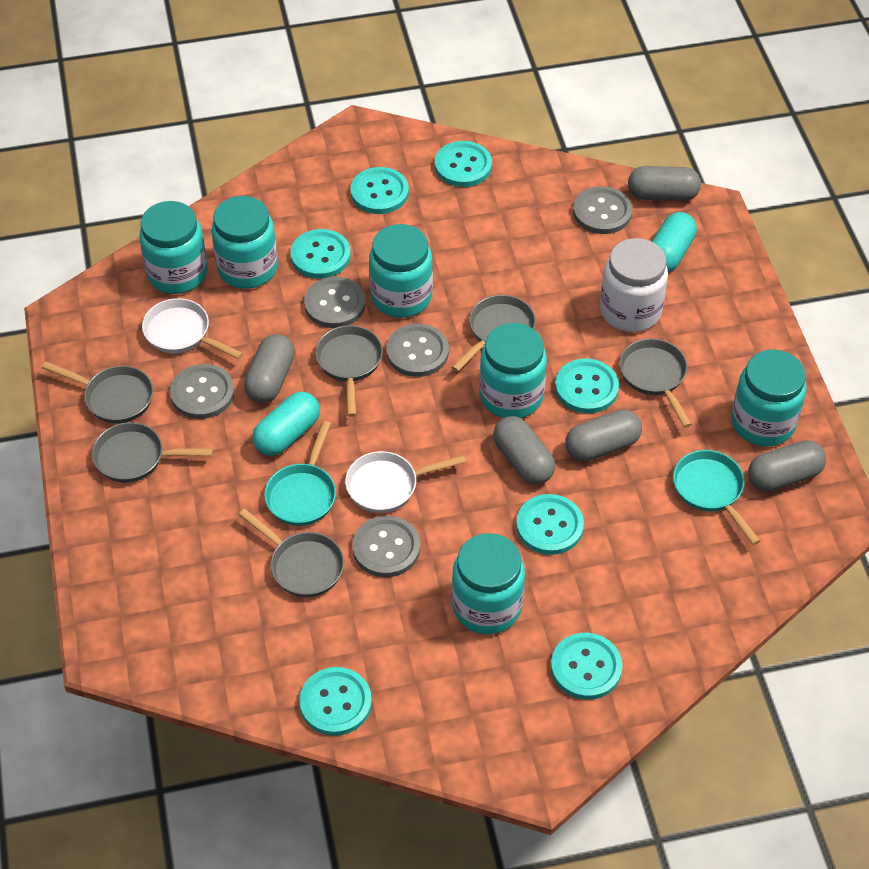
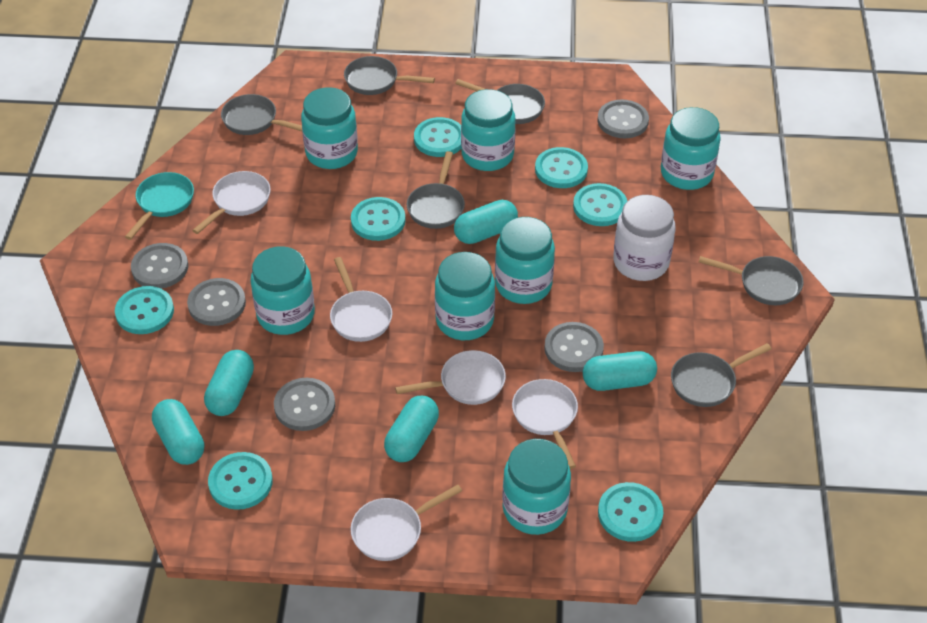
grey capsule: [244,334,294,403] [493,416,555,484] [566,409,642,462] [628,166,701,201] [748,440,826,492] = 5 -> none = 0
turquoise capsule: [253,392,320,456] [652,212,697,272] = 2 -> [152,399,204,465] [204,350,254,416] [384,396,439,462] [454,200,518,244] [583,351,657,391] = 5
turquoise jar: [139,201,208,294] [211,196,278,289] [369,224,433,318] [452,533,525,634] [479,323,547,418] [731,349,806,446] = 6 -> [250,246,315,335] [301,87,358,169] [435,252,495,340] [461,89,515,171] [495,217,555,304] [502,439,571,535] [661,107,721,190] = 7
turquoise pan: [264,421,336,526] [673,450,760,545] = 2 -> [125,172,194,240] = 1
white pan: [142,298,243,359] [345,451,466,513] = 2 -> [192,171,271,234] [330,257,392,342] [351,485,462,561] [395,350,506,405] [512,379,578,469] = 5

